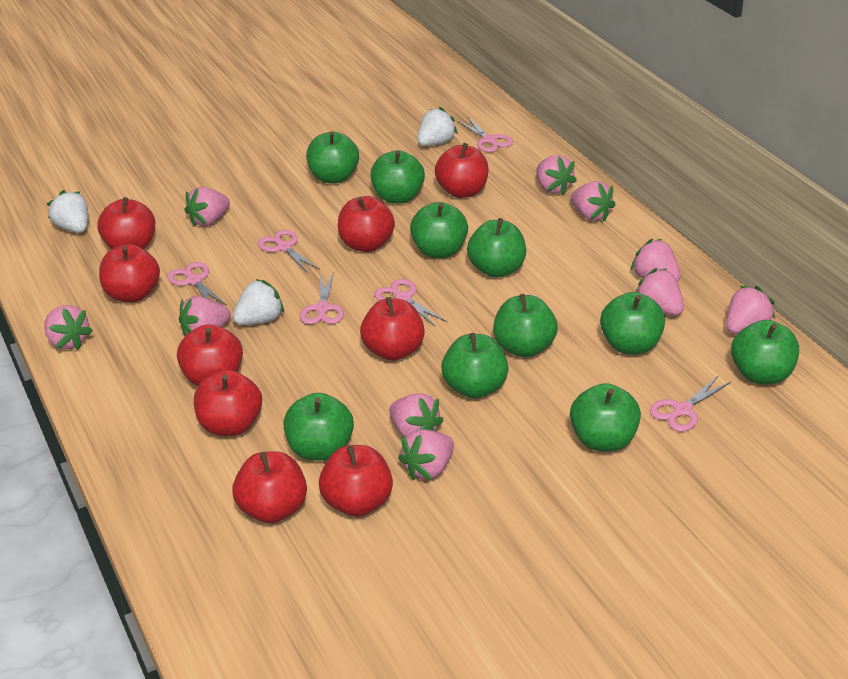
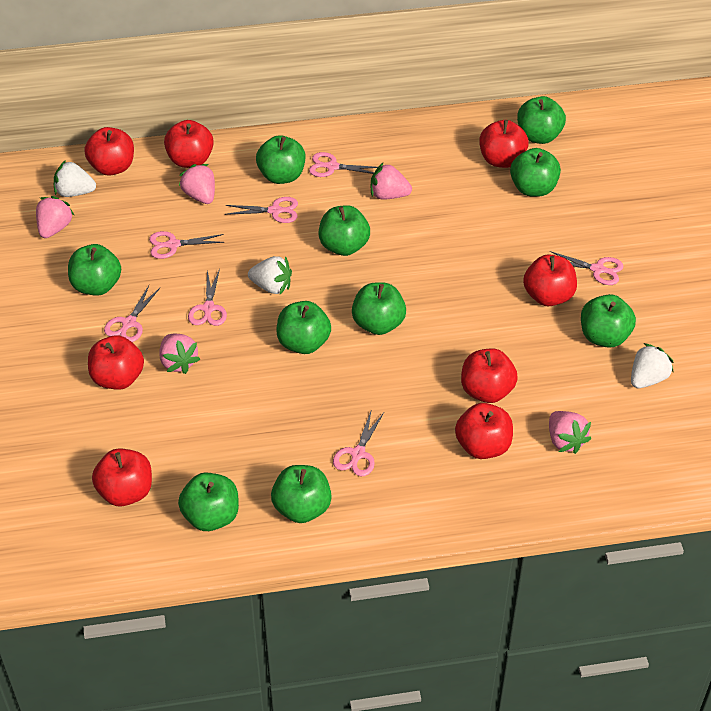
pink scissors: [167,262,227,306] [258,230,320,273] [300,272,344,324] [374,279,447,327] [458,117,513,152] [650,375,731,432] = 6 -> [104,286,160,342] [149,231,225,259] [188,269,227,326] [225,197,298,223] [309,152,378,177] [333,409,384,476] [549,251,624,285] = 7
pink strawberry: [44,305,93,350] [179,296,231,336] [184,187,230,227] [389,393,444,438] [398,429,454,480] [536,155,577,195] [571,181,615,222] [631,239,680,282] [636,268,684,315] [726,286,775,334] = 10 -> [36,196,74,238] [159,334,200,374] [179,164,215,204] [371,162,412,200] [549,411,591,454] = 5
red apple: [97,197,155,249] [99,244,160,302] [177,325,243,386] [194,370,262,436] [232,451,307,523] [319,445,393,517] [338,196,395,252] [360,297,425,361] [435,143,489,198] = 9 -> [84,127,134,175] [88,335,144,390] [92,448,152,506] [164,120,214,168] [455,403,513,459] [461,349,518,403] [479,120,529,168] [523,254,577,306] = 8

